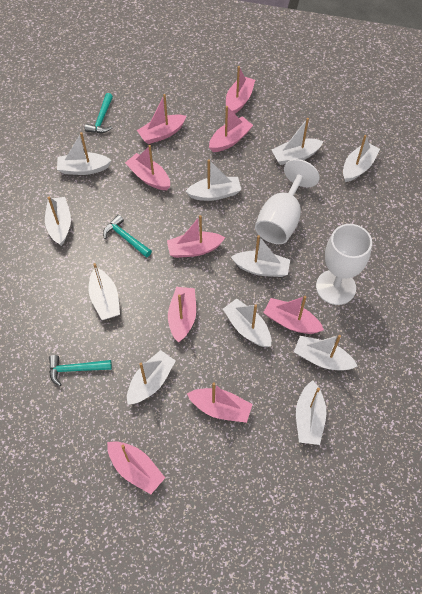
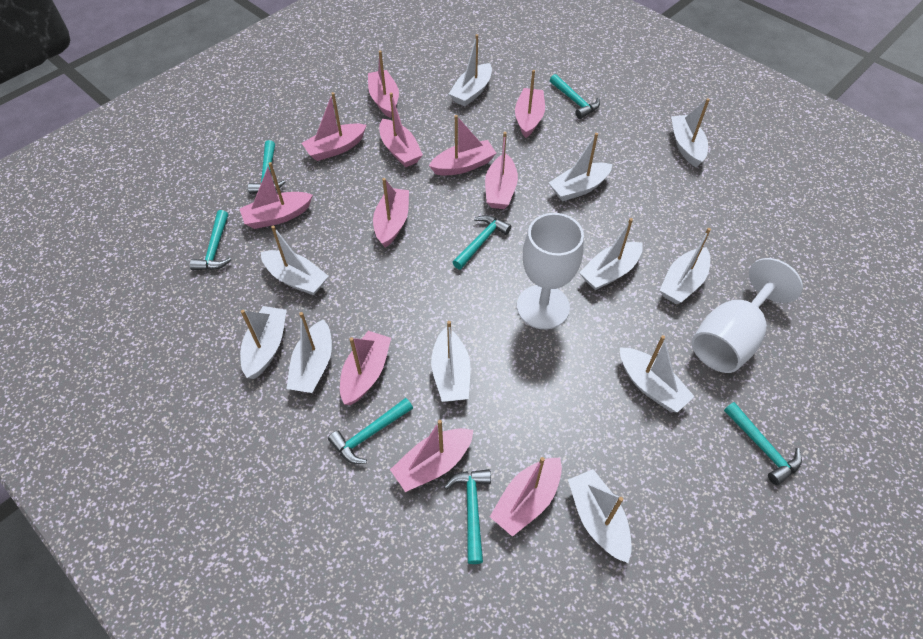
pink boat: [107,441,165,494] [125,145,170,190] [137,94,186,144] [167,215,225,258] [168,287,196,342] [187,382,253,423] [209,106,253,152] [226,66,255,114] [263,296,324,334] = 9 -> [240,162,313,229] [302,92,366,161] [340,331,391,405] [368,51,399,118] [373,178,409,248] [379,93,423,167] [390,420,473,492] [429,115,496,175] [485,132,518,209] [490,457,562,537] [515,70,545,138] = 11
turquoise hammer: [49,355,112,386] [85,93,113,133] [103,215,152,258] = 3 -> [190,210,232,271] [248,140,285,194] [328,398,413,464] [444,469,491,564] [452,215,511,269] [550,74,600,119] [724,402,802,486] = 7

